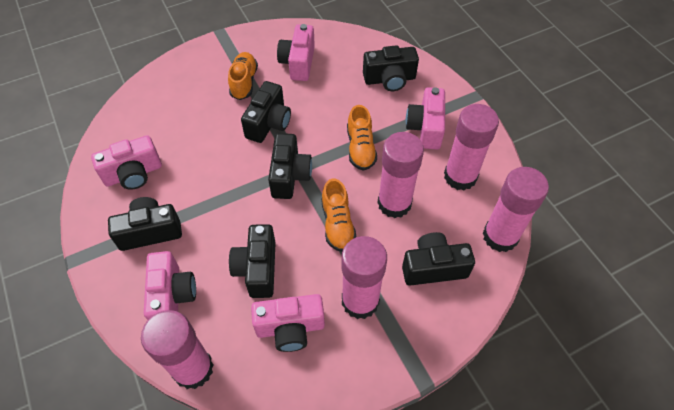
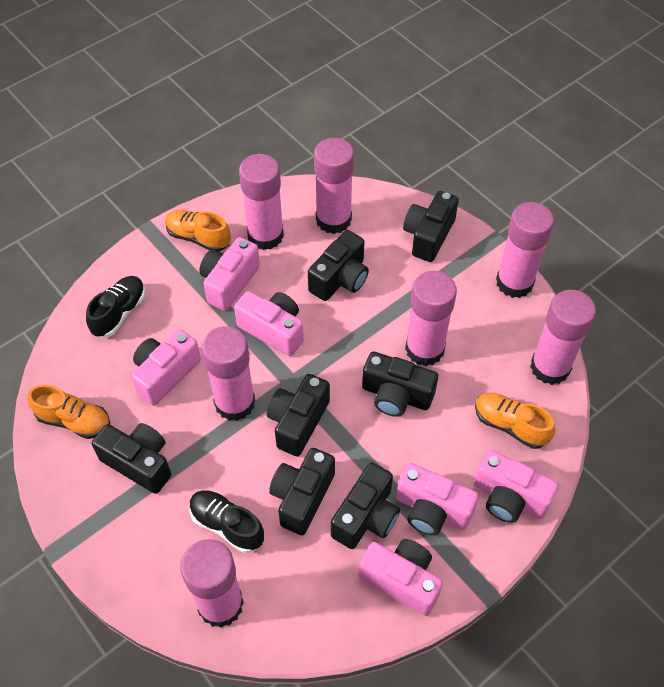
black camera: [108,197,182,251] [229,224,276,298] [241,81,291,143] [268,133,312,199] [363,45,419,91] [402,232,475,286] = 6 -> [92,423,171,494] [267,374,330,457] [269,448,335,535] [308,230,369,301] [331,462,400,549] [362,352,438,417] [403,191,459,262] = 7
black shoe: none = 0 -> [86,276,145,337] [189,490,264,553] = 2
pink camera: [91,135,162,190] [144,251,196,320] [251,294,325,352] [277,24,315,81] [406,87,445,149] = 5 -> [131,329,201,406] [199,237,260,311] [234,291,304,356] [359,539,443,616] [396,463,479,536] [474,450,559,523] = 6
pink glue stick: [141,310,214,389] [341,236,387,319] [377,132,424,218] [444,104,499,190] [483,167,549,252] = 5 -> [180,539,244,628] [201,326,255,421] [239,154,284,250] [314,138,354,234] [405,271,457,366] [496,202,554,298] [530,290,596,385] = 7

